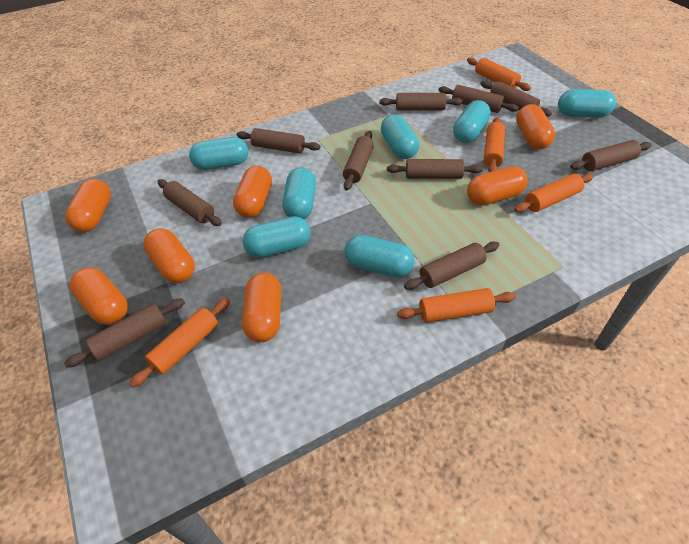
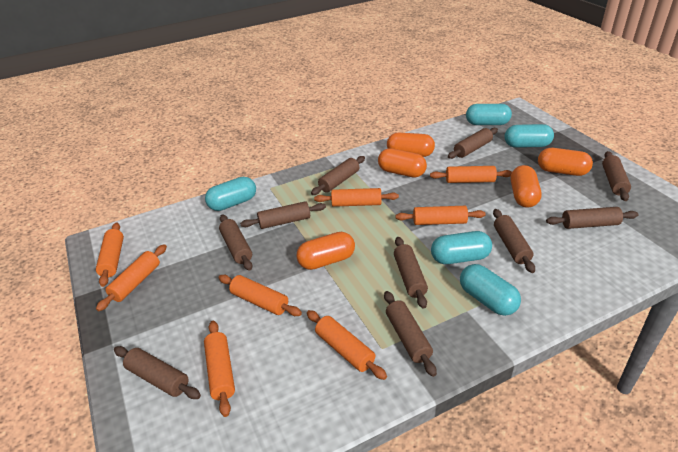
orange capsule: [65,179,111,232] [70,268,128,325] [143,228,195,283] [233,166,272,218] [242,273,281,342] [467,166,528,205] [516,104,555,150] = 7 -> [296,232,355,270] [378,148,427,178] [387,133,435,157] [511,165,541,208] [538,148,593,176] = 5
orange rolling pin: [129,298,230,388] [397,288,516,323] [467,57,531,91] [484,117,505,172] [514,173,593,213] = 5 -> [96,223,124,287] [96,244,167,311] [204,321,235,417] [219,275,302,316] [307,310,387,380] [314,188,399,207] [396,206,486,225] [430,166,512,183] = 8
turquoise capsule: [189,137,248,170] [243,216,311,258] [282,167,316,219] [344,235,415,277] [381,114,419,159] [453,100,491,143] [558,89,616,117] = 7 -> [205,177,256,211] [431,231,492,264] [460,264,521,316] [466,104,512,125] [504,124,554,148] = 5

